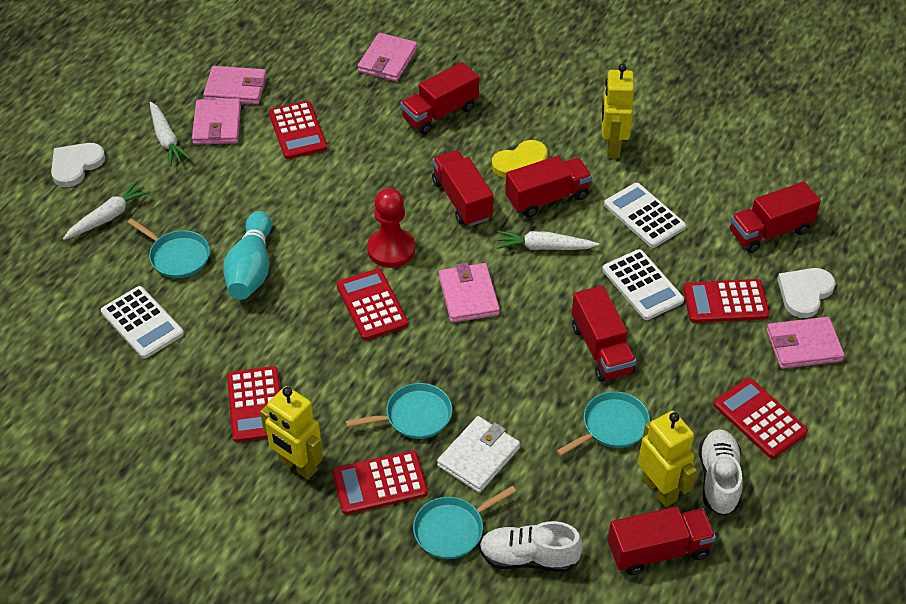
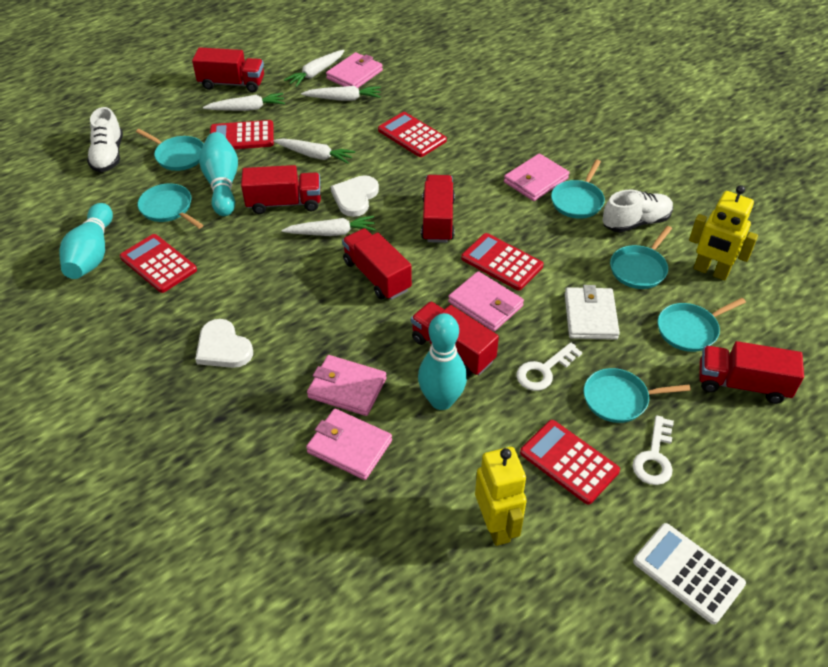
red calculator: [227,366,280,442] [269,101,327,159] [332,450,428,515] [337,268,408,340] [683,279,770,323] [714,378,808,459] = 6 -> [120,234,197,293] [210,120,274,149] [378,112,447,157] [461,233,544,290] [520,420,620,505] = 5
red pawn: [367,188,415,268] = 1 -> none = 0
turquoise bowling pin: [223,211,272,300] = 1 -> [59,203,113,279] [199,132,238,216] [418,313,467,410] = 3
turquoise pan: [127,218,210,278] [346,383,452,439] [413,486,516,559] [556,391,650,456] = 4 -> [136,129,204,171] [138,183,203,229] [551,160,605,219] [584,368,691,423] [610,226,672,289] [658,298,746,352] = 6
white calculator: [101,286,184,359] [602,249,684,320] [604,183,686,248] = 3 -> [633,523,746,624] = 1
white carrot: [63,181,151,240] [150,102,191,166] [497,231,599,250] = 3 -> [203,93,285,111] [273,138,355,164] [281,216,376,236] [284,50,345,87] [301,86,381,101] = 5
white key: none = 0 -> [516,343,582,391] [632,415,674,485] = 2
yellow heart: [492,140,548,178] = 1 -> none = 0
yellow robot: [260,386,323,480] [602,64,634,158] [638,411,697,507] = 3 -> [475,447,527,546] [689,185,758,281] = 2

